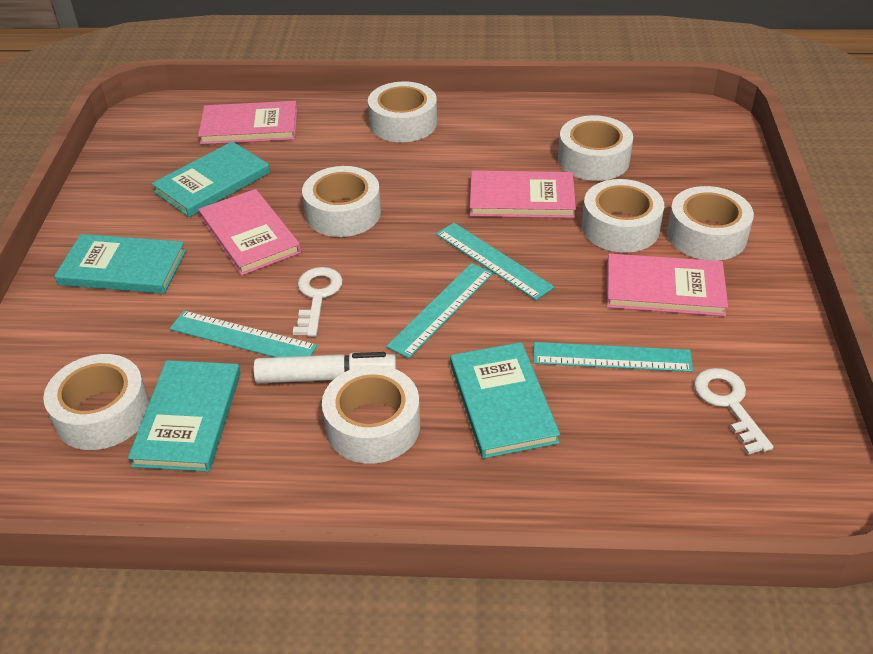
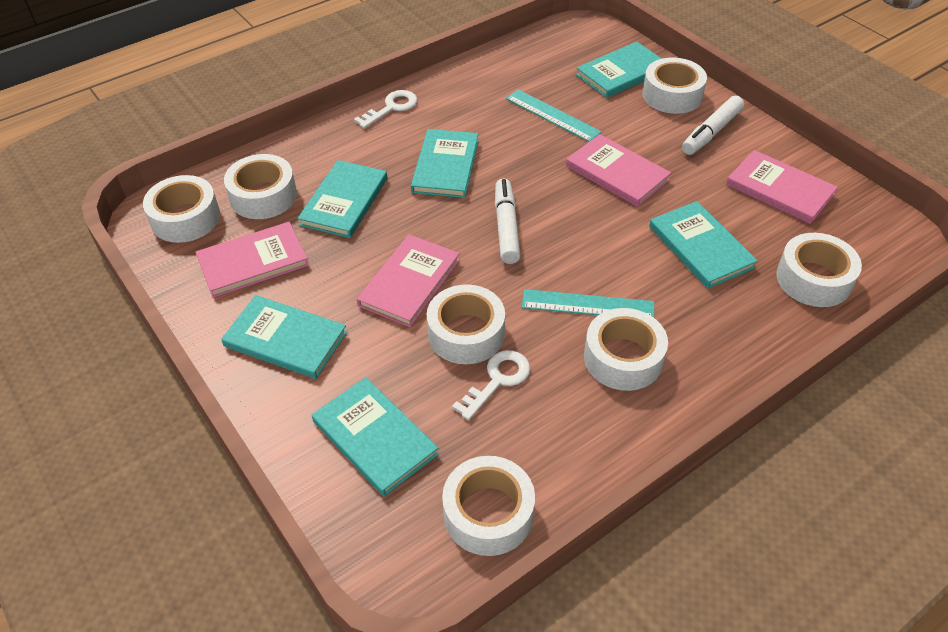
turquoise book: [54,234,186,294] [128,360,241,472] [152,141,270,217] [450,342,560,459] = 4 -> [221,295,347,379] [297,160,387,238] [312,377,439,497] [411,129,479,198] [576,42,662,98] [649,201,758,289] = 6
turquoise ruler: [170,311,317,357] [386,263,493,358] [436,223,554,300] [533,342,693,372] = 4 -> [506,89,602,142] [522,289,654,318] = 2
white marker: [253,352,396,383] = 1 -> [495,179,520,264] [682,96,744,155] = 2

